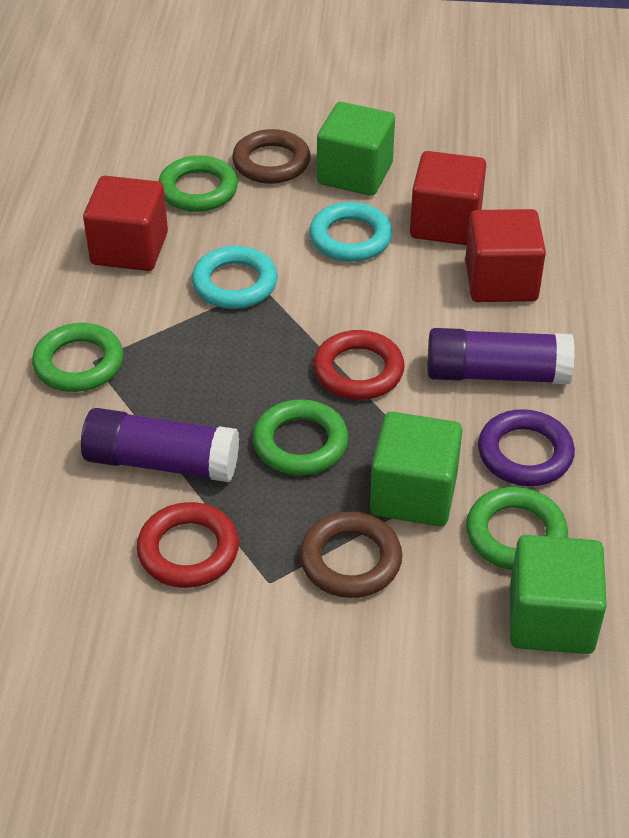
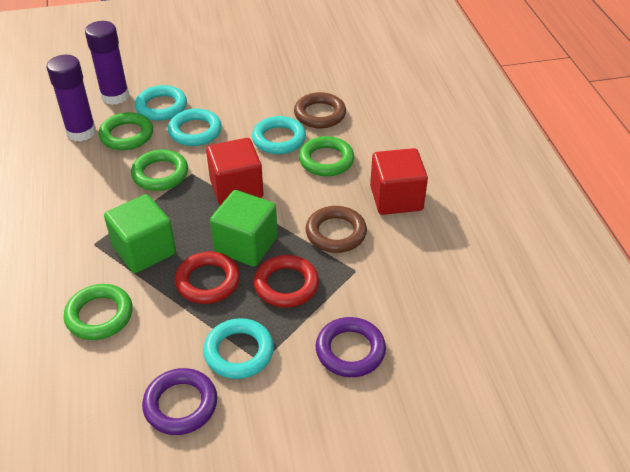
green cube: [317,102,395,196] [370,412,462,527] [510,535,607,654] = 3 -> [104,194,176,273] [210,190,278,267] = 2
purple ring: [478,409,575,486] = 1 -> [142,368,217,435] [316,317,386,377] = 2
red cube: [83,176,168,271] [410,151,486,245] [465,209,546,302] = 3 -> [206,138,263,206] [370,148,428,215] = 2
turquoise ring: [192,246,278,309] [309,202,392,262] = 2 -> [135,85,187,121] [168,108,222,146] [203,318,274,379] [252,116,306,154] = 4

